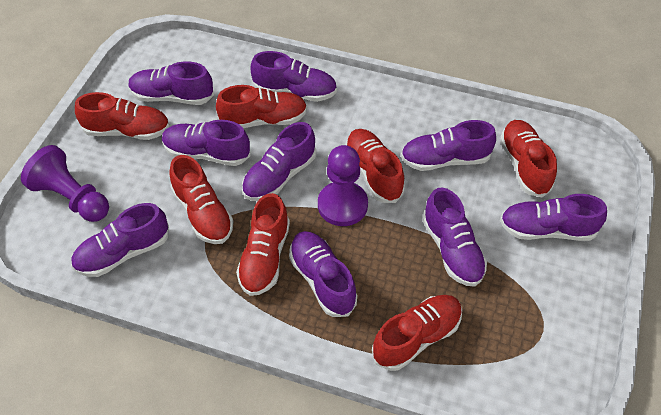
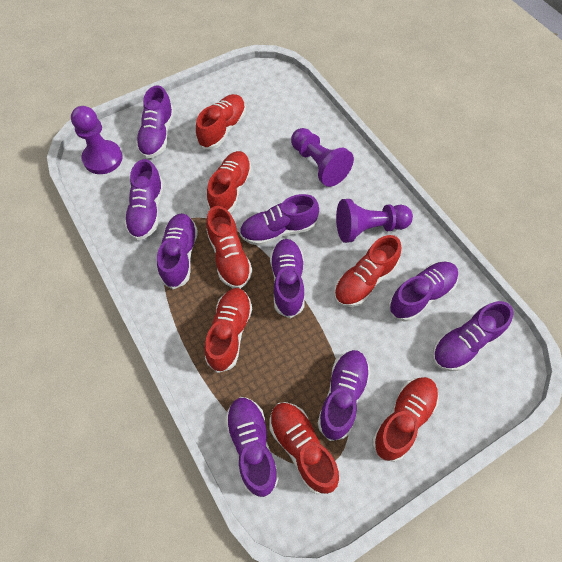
purple pawn: [21,145,109,222] [318,145,368,226] = 2 -> [71,106,123,174] [291,128,354,187] [336,199,413,243] = 3

